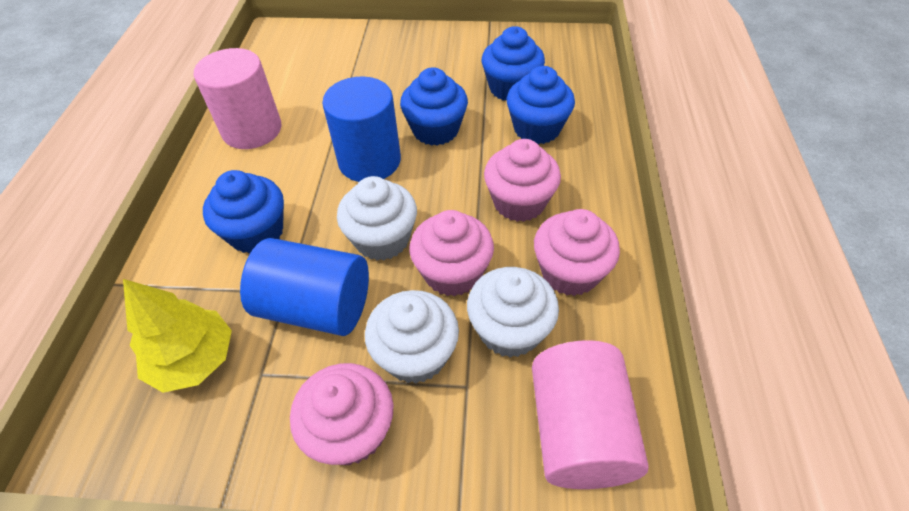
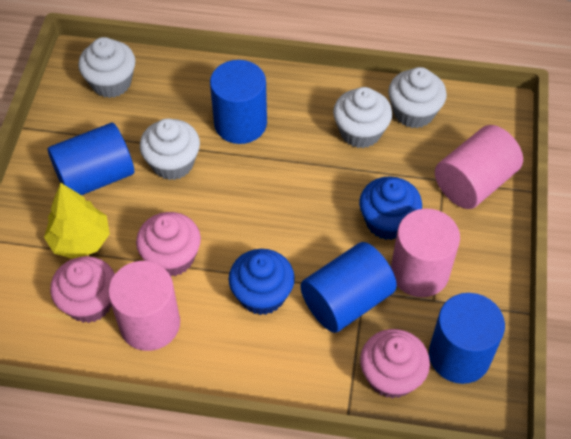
blue cupcake: [203,170,284,254] [400,67,468,146] [482,26,545,101] [507,66,575,144] = 4 -> [229,249,295,315] [359,176,422,240] = 2
blue cylinder: [240,238,369,336] [322,77,401,182] = 2 -> [47,123,134,195] [210,60,267,144] [300,242,397,333] [429,293,505,384] = 4
pink cupcake: [290,363,394,465] [409,210,494,297] [484,139,561,222] [534,209,620,296] = 4 -> [50,256,115,323] [136,212,201,276] [360,329,430,399] = 3
pink cylinder: [194,48,281,149] [532,340,649,489] = 2 -> [108,261,180,351] [391,209,460,297] [435,125,523,209] = 3
white cupcake: [337,176,417,260] [365,290,459,383] [467,267,559,358] = 3 -> [78,37,135,98] [140,118,200,180] [333,87,392,148] [388,67,447,128] = 4

